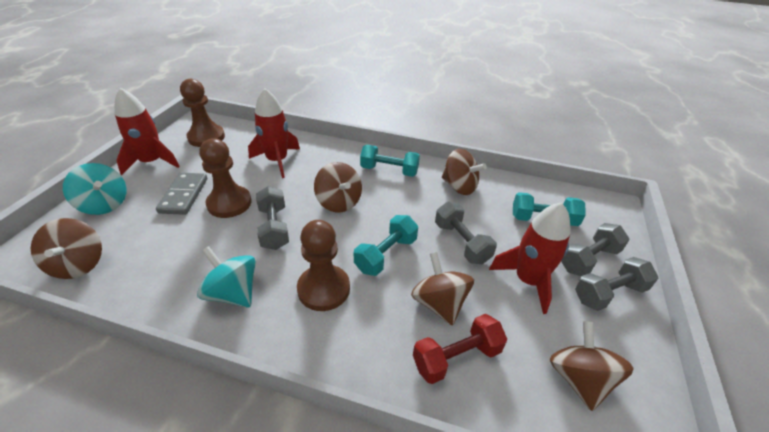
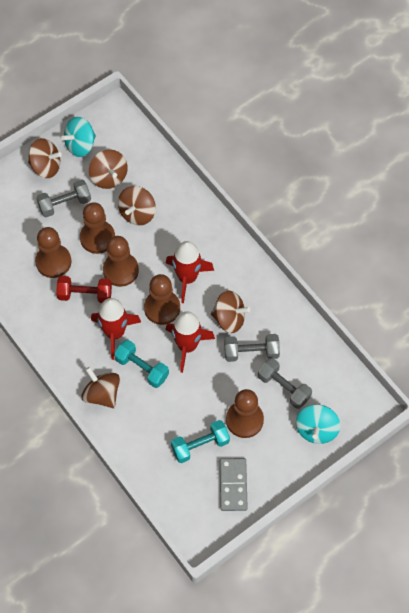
brown pawn: [180,79,225,147] [199,139,251,218] [297,220,350,311] = 3 -> [35,227,72,278] [80,202,115,254] [103,236,139,287] [144,274,180,325] [226,389,264,438] = 5
grey dumbbell: [256,186,289,250] [435,201,497,264] [561,223,630,276] [575,257,658,311] = 4 -> [36,179,91,217] [224,334,280,362] [258,358,312,409] = 3
turquoise dumbbell: [354,215,418,276] [360,145,420,177] [513,192,586,226] = 3 -> [114,340,169,388] [171,420,230,463] = 2

